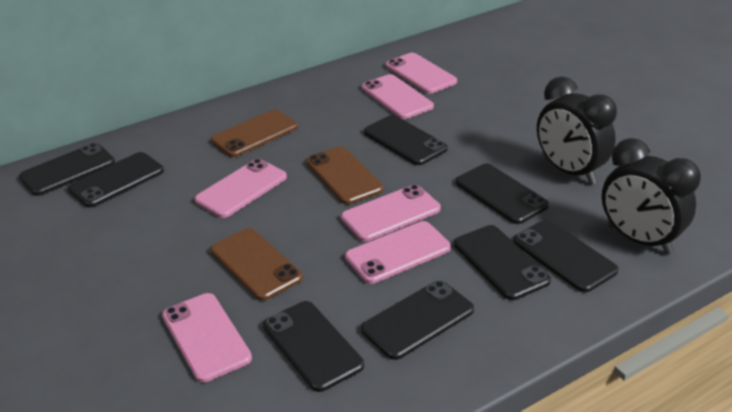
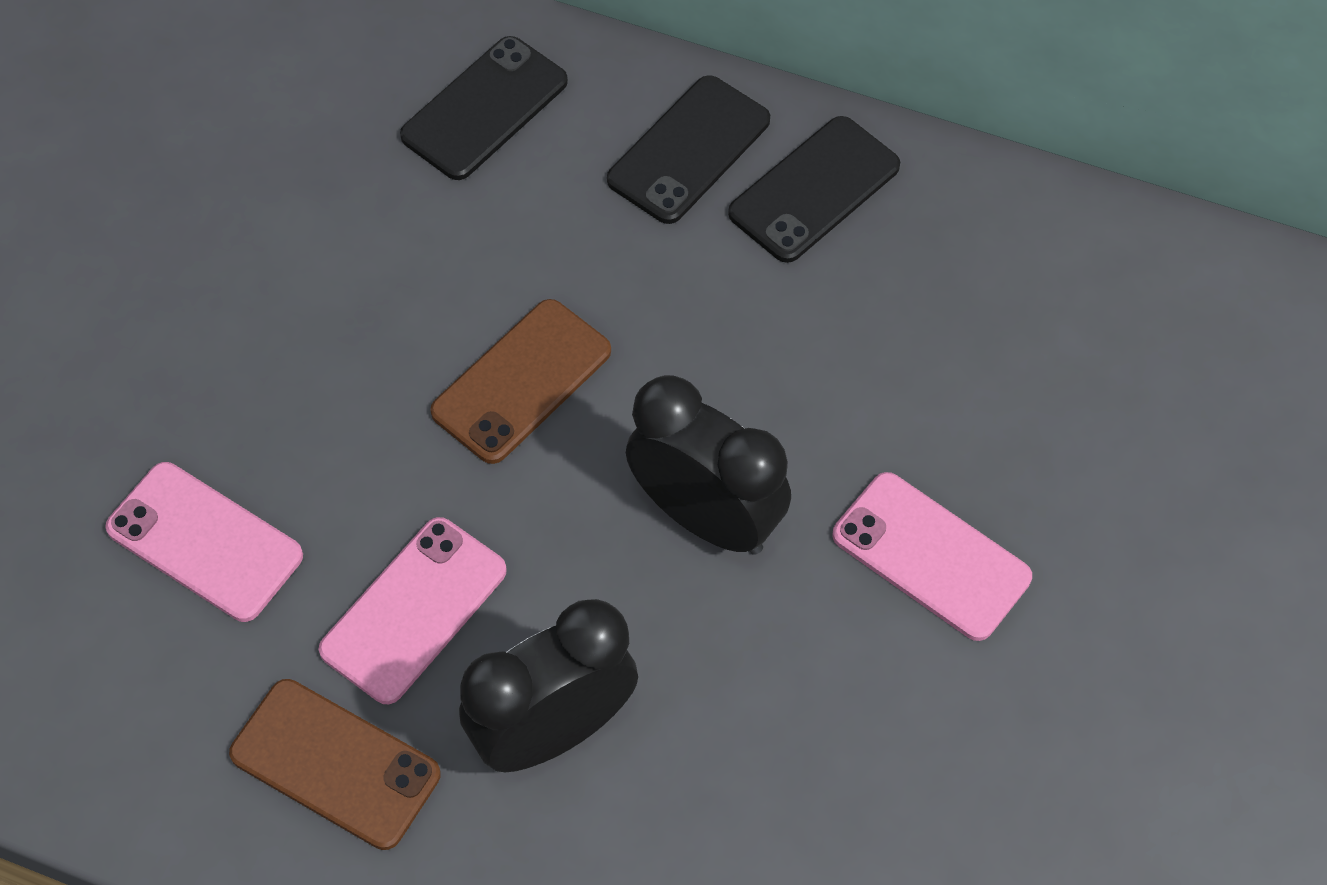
black phone: [19,143,115,196] [68,152,164,208] [263,301,364,392] [361,280,474,360] [364,115,448,165] [454,225,551,300] [456,163,549,224] [513,220,618,292] = 8 -> [400,36,568,180] [607,75,770,224] [728,116,900,263] = 3
brown phone: [210,228,303,301] [211,109,298,157] [306,146,384,205] = 3 -> [229,679,441,850] [430,299,611,464] = 2
pink phone: [162,293,252,383] [194,159,287,218] [341,185,441,242] [345,221,451,284] [362,74,434,119] [386,53,457,94] = 6 -> [105,462,303,622] [319,517,507,704] [832,472,1032,641] = 3

